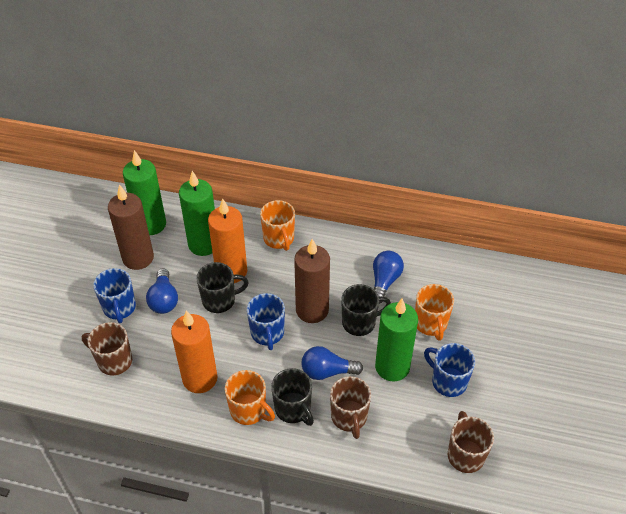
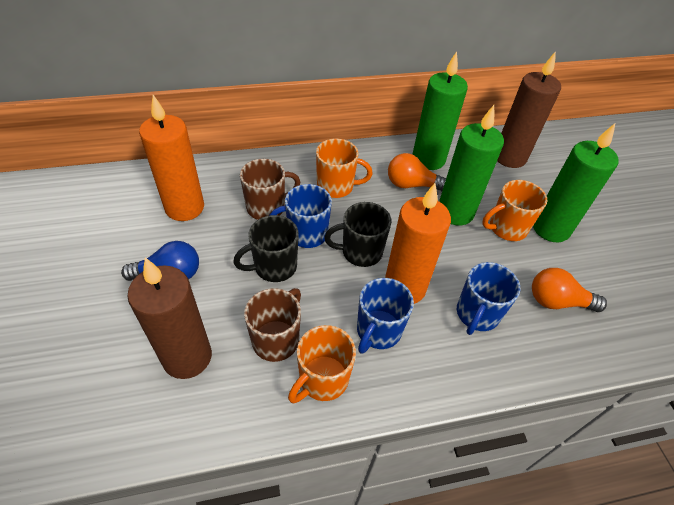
black mug: [196,262,249,313] [271,368,314,426] [341,284,391,336] = 3 -> [233,215,299,282] [324,202,391,267] = 2
blue light bulb: [146,268,178,314] [301,346,363,380] [373,251,404,304] = 3 -> [121,241,199,281] = 1
brown mug: [82,322,132,376] [330,376,371,439] [448,411,494,473] = 3 -> [240,159,300,220] [244,288,301,362] = 2
orange light bulb: none = 0 -> [388,153,446,191] [532,268,607,312] = 2

